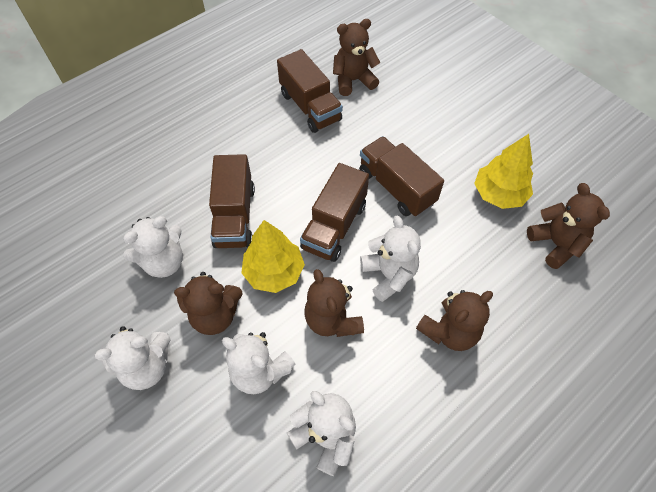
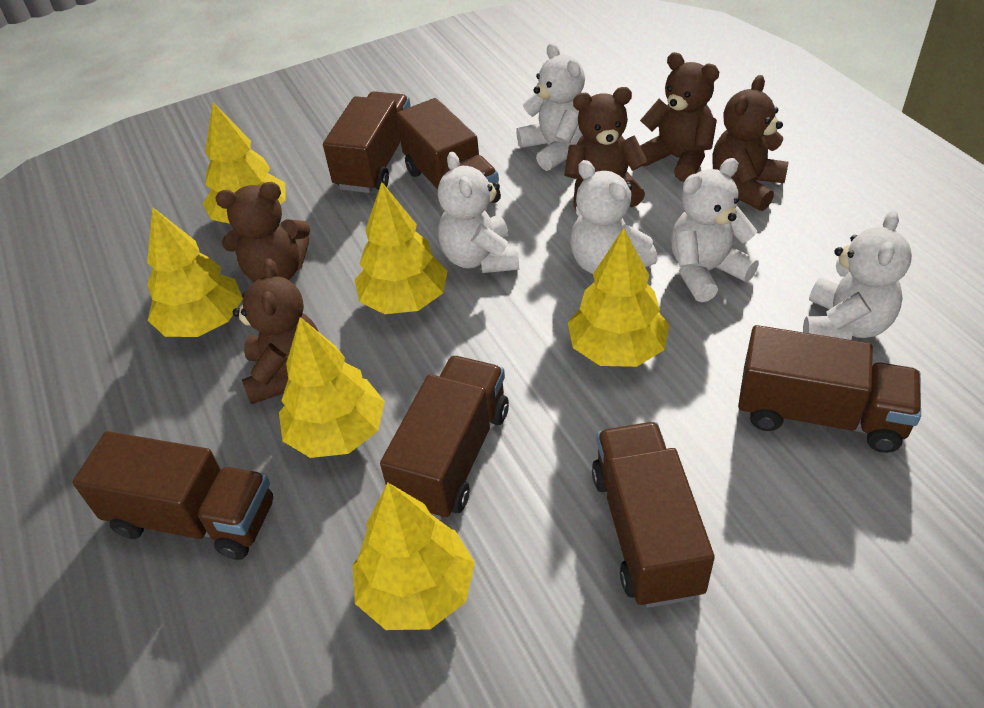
brown truck: [209,154,255,248] [277,49,343,133] [300,163,369,262] [359,136,444,217] = 4 -> [72,431,273,560] [323,91,411,193] [380,356,509,520] [396,98,501,203] [592,422,715,608] [738,325,921,453] = 6
yellow tree: [241,220,305,293] [474,134,533,209] = 2 -> [147,207,243,337] [203,102,285,224] [279,317,385,458] [353,483,475,630] [355,182,448,314] [568,228,669,367] = 6

